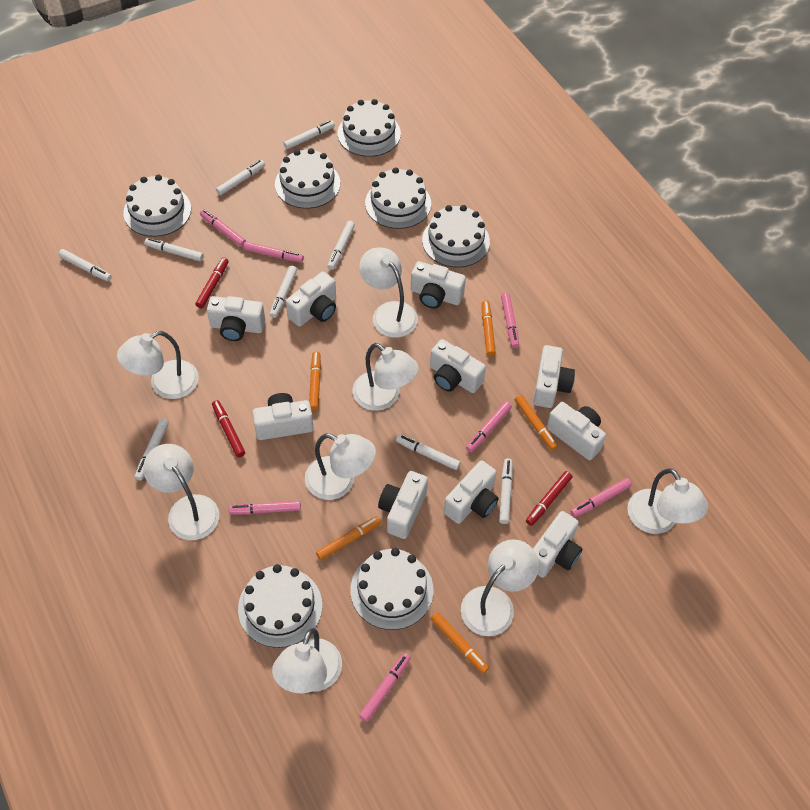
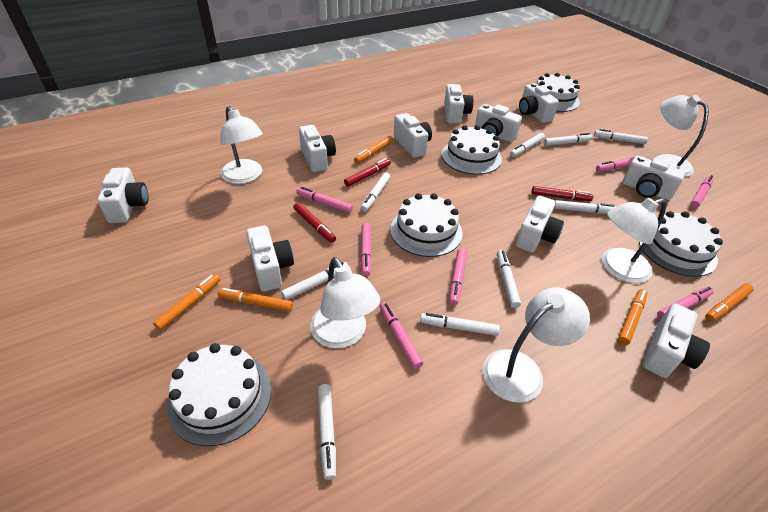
white cake: [124,175,191,237] [238,564,322,648] [275,148,340,209] [338,99,401,157] [350,548,433,630] [365,167,431,229] [422,205,490,268] = 7 -> [167,343,272,446] [390,193,463,257] [442,125,502,175] [537,73,580,112] [639,211,723,277] = 5
white lamp: [117,331,199,399] [143,444,219,540] [272,628,342,693] [305,434,376,500] [352,343,419,411] [359,247,418,338] [461,539,539,636] [627,469,708,534] = 8 -> [220,106,263,184] [310,257,380,348] [483,288,590,403] [602,198,667,283] [656,95,709,177] = 5

